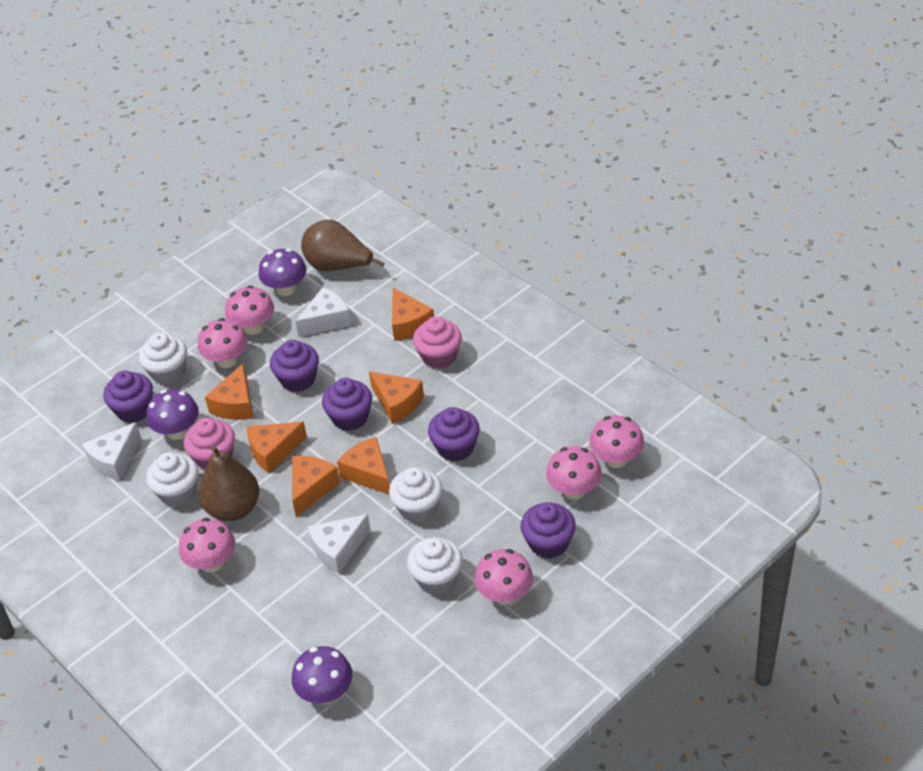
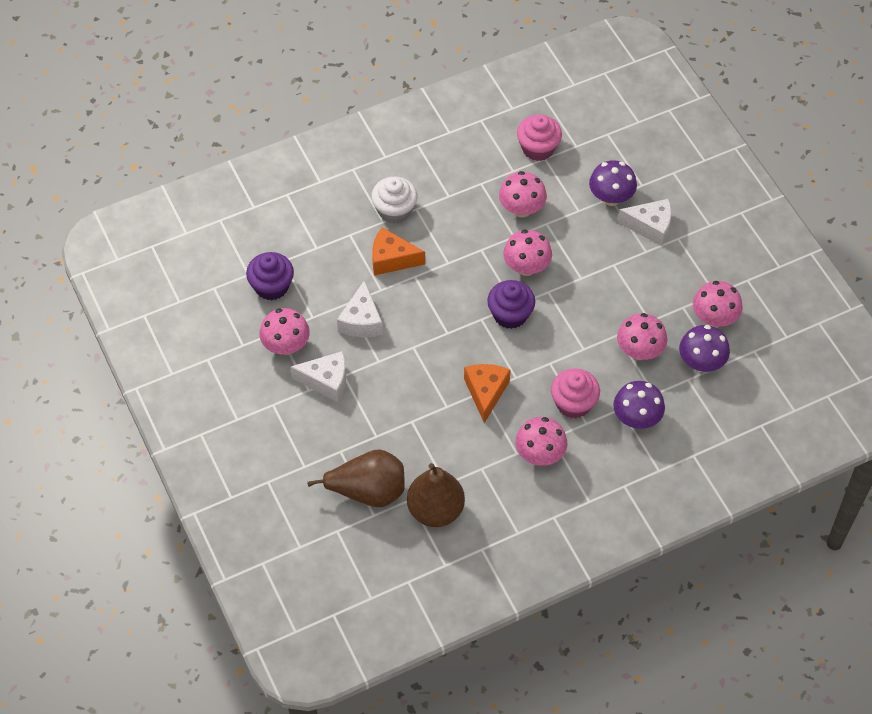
orange cheese: [205,364,253,420] [247,422,307,473] [292,456,340,517] [337,437,390,494] [369,371,424,424] [392,288,434,341] = 6 -> [372,227,425,276] [464,364,511,423] = 2
purple cupcake: [103,370,153,423] [270,340,319,392] [322,378,372,431] [428,407,480,461] [520,502,576,559] = 5 -> [246,252,294,300] [487,280,535,329] = 2
white cupcake: [139,333,187,384] [146,452,198,507] [389,467,442,523] [407,537,463,594] = 4 -> [371,177,417,224] = 1

